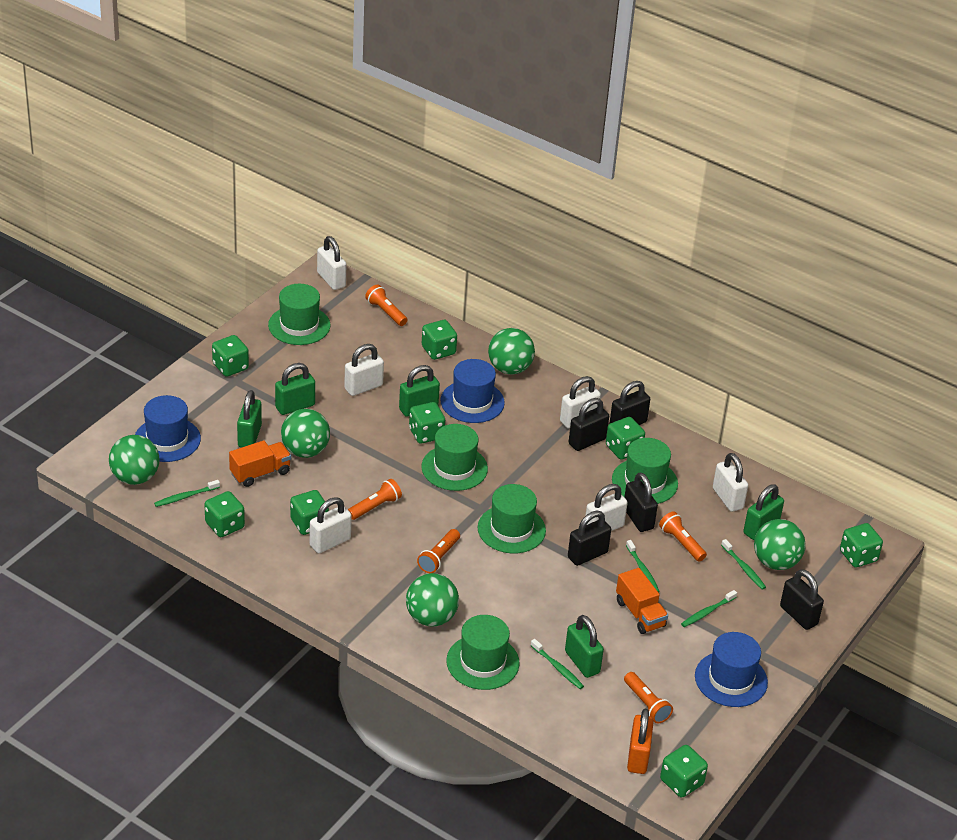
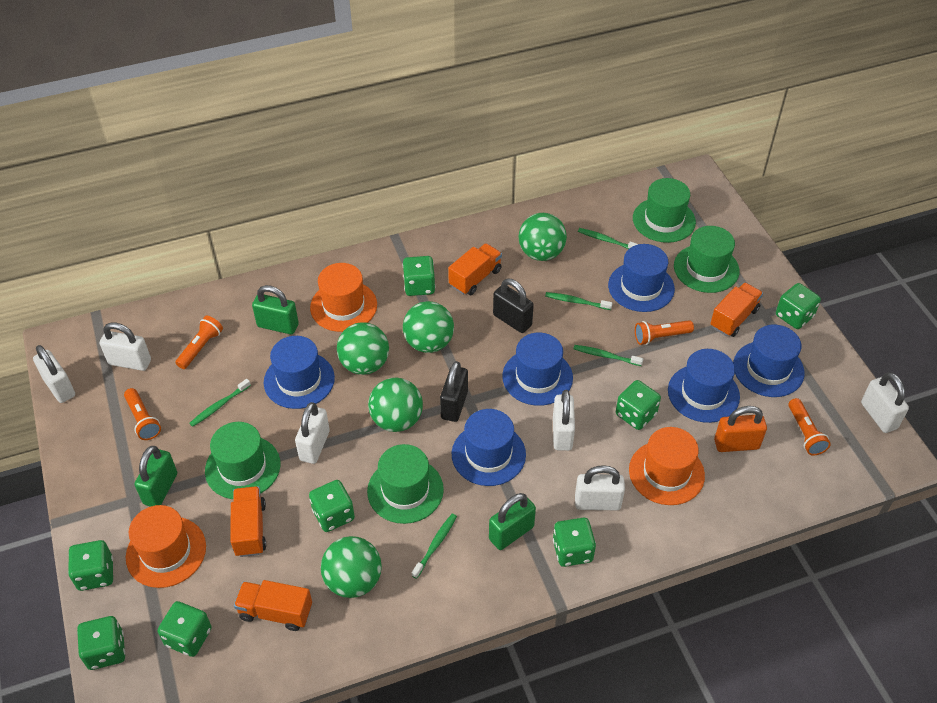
black padlock: [568,511,611,566] [569,398,609,451] [609,381,650,425] [624,472,658,532] [780,569,824,630] = 5 -> [440,361,468,422] [493,279,534,333] = 2
blue hat: [135,395,201,462] [441,359,505,423] [695,632,768,707] = 3 -> [264,336,335,409] [452,409,526,486] [502,333,573,406] [608,244,675,312] [668,349,740,423] [733,325,805,397] = 6
green hat: [268,284,330,345] [421,424,488,491] [446,615,520,690] [478,484,546,553] [612,438,678,504] = 5 -> [205,422,280,499] [367,444,444,524] [633,178,696,243] [674,226,740,293] = 4
green padlock: [237,390,262,448] [275,363,315,415] [399,365,440,417] [565,615,604,678] [743,484,784,540] = 5 -> [134,446,177,507] [252,285,299,334] [489,493,536,550] = 3
orange flashlight: [348,479,402,520] [365,285,408,326] [417,529,460,573] [624,672,673,724] [659,511,707,562] = 5 -> [124,388,161,440] [175,316,223,369] [635,320,694,345] [788,398,831,455] = 4
orange hat: none = 0 -> [126,505,206,588] [310,263,377,332] [629,427,705,505] = 3
orange truck: [229,441,291,487] [616,568,668,634] = 2 -> [230,486,266,557] [234,580,312,631] [448,243,502,295] [710,282,763,337] = 4

